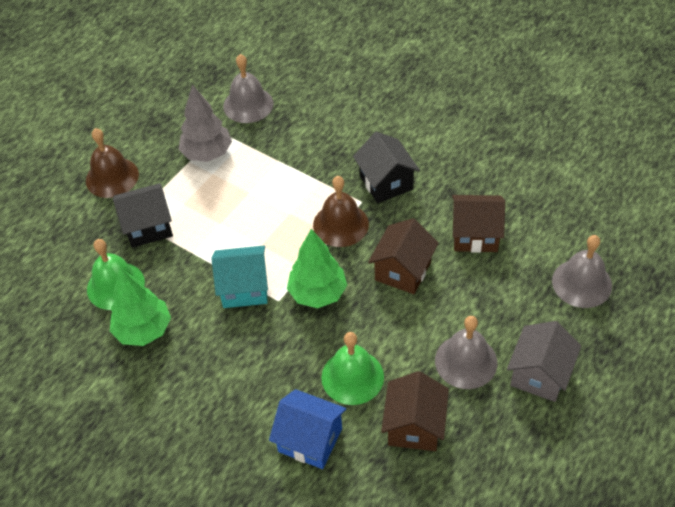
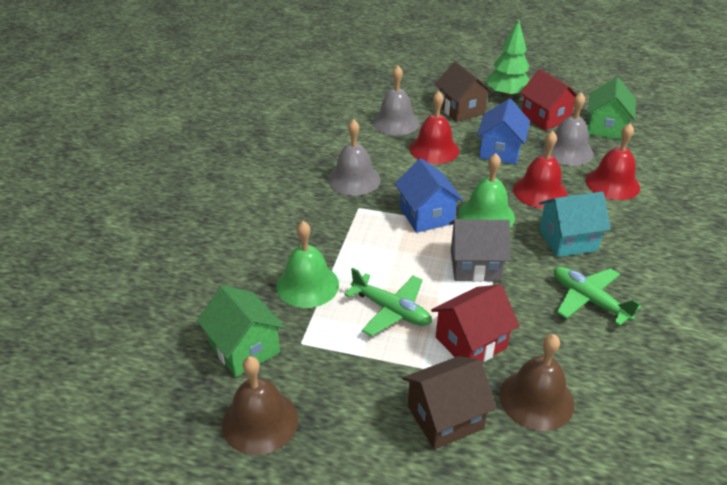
black house: [113,183,173,248] [353,131,420,203] = 2 -> none = 0
blue house: [269,389,347,469] = 1 -> [395,158,463,233] [477,99,530,164] = 2
brown house: [368,218,439,294] [381,371,449,451] [452,195,505,253] = 3 -> [403,356,497,450] [435,61,493,122] = 2
green house: none = 0 -> [197,285,285,377] [588,77,636,140] = 2
green plane: none = 0 -> [344,268,432,336] [554,267,641,326] = 2
green tree: [110,268,171,346] [287,229,347,308] = 2 -> [486,19,530,99] = 1
grey tree: [179,85,232,162] = 1 -> none = 0
red bell: none = 0 -> [410,91,459,164] [513,131,568,209] [585,123,640,200] = 3
red house: none = 0 -> [431,284,520,362] [520,69,577,131] = 2

